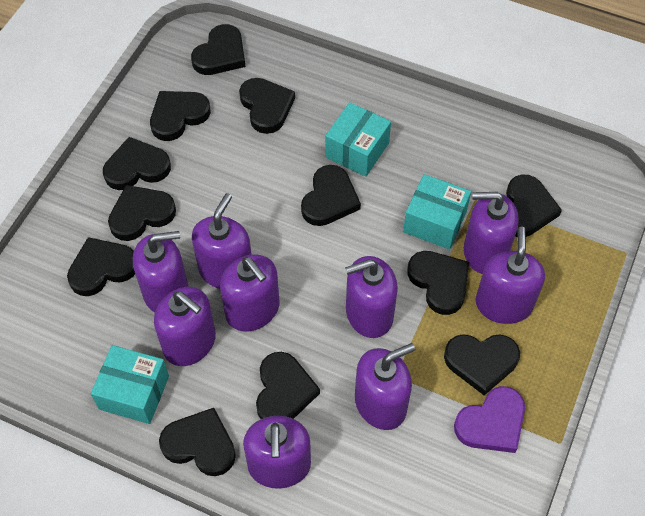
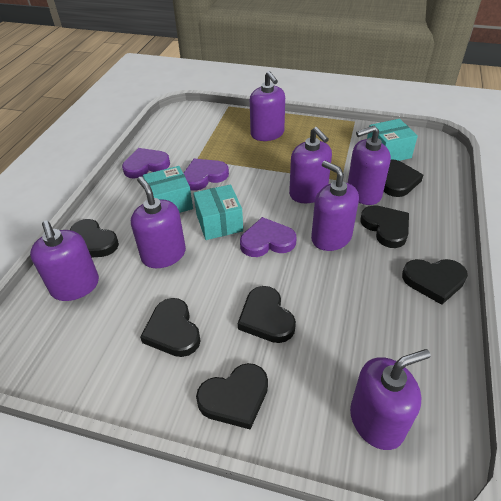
black heart: [67,237,135,296] [103,137,171,190] [108,185,176,241] [150,91,211,141] [159,408,236,476] [191,24,245,75] [239,78,295,134] [256,352,320,419] [301,165,361,226] [407,251,469,315] [444,334,520,396] [506,175,562,237] = 12 -> [70,219,119,258] [140,298,201,357] [196,363,268,430] [238,286,296,343] [361,205,409,248] [384,159,423,197] [402,259,468,305] = 7
purple heart: [454,386,525,453] = 1 -> [122,148,170,179] [183,159,229,191] [240,217,296,257] = 3
purple soap dispenser: [133,231,188,313] [154,287,216,366] [192,193,252,289] [220,255,279,331] [243,416,311,489] [345,256,398,338] [355,343,415,430] [464,192,519,274] [476,227,545,324] = 9 -> [30,221,99,301] [131,177,186,268] [250,71,285,141] [289,127,332,203] [311,161,359,251] [348,126,391,205] [350,349,431,450] = 7

